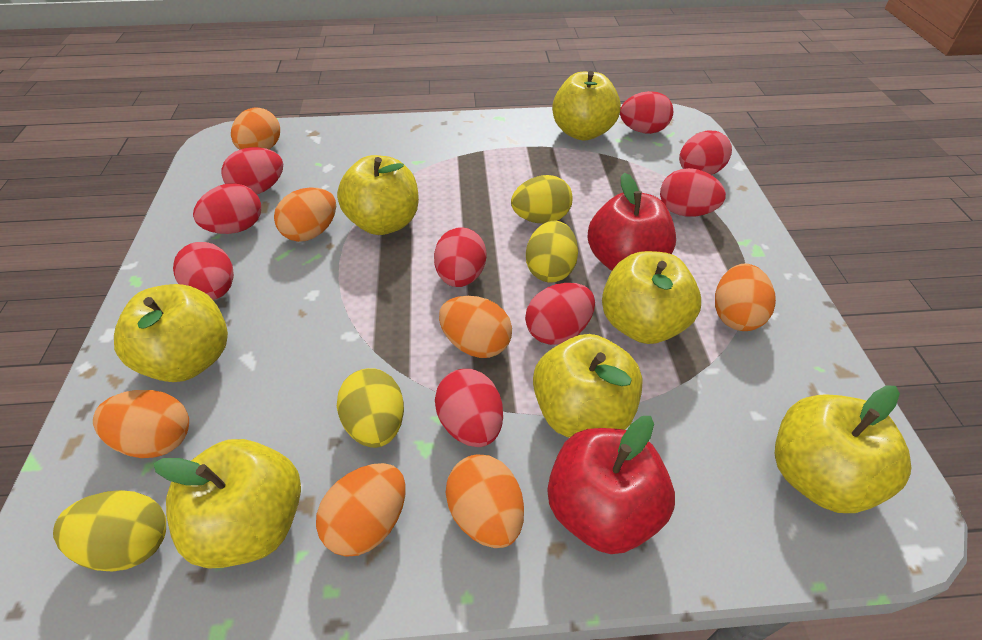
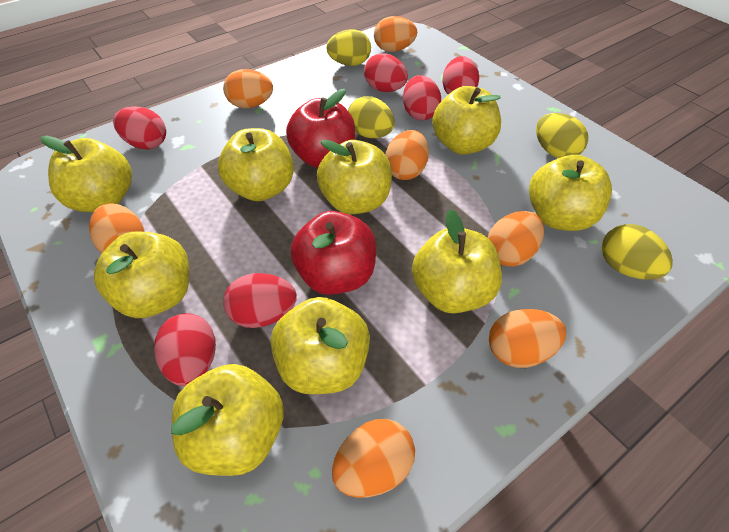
red egg: [173,242,234,300] [193,183,261,234] [222,147,283,194] [434,227,486,287] [435,369,503,447] [525,283,595,345] [620,91,673,134] [660,168,726,217] [679,131,732,175] = 9 -> [113,106,166,149] [154,313,216,386] [223,273,297,328] [364,53,408,92] [403,75,441,120] [442,56,479,95] = 6
yellow apple: [114,284,228,382] [154,439,301,569] [337,155,419,235] [533,334,643,438] [552,71,621,141] [602,251,701,344] [775,385,911,513] = 7 -> [41,136,132,212] [94,231,189,318] [171,364,284,476] [218,128,294,201] [271,297,370,394] [317,140,392,214] [412,209,502,313] [432,86,501,155] [529,155,612,231] = 9

